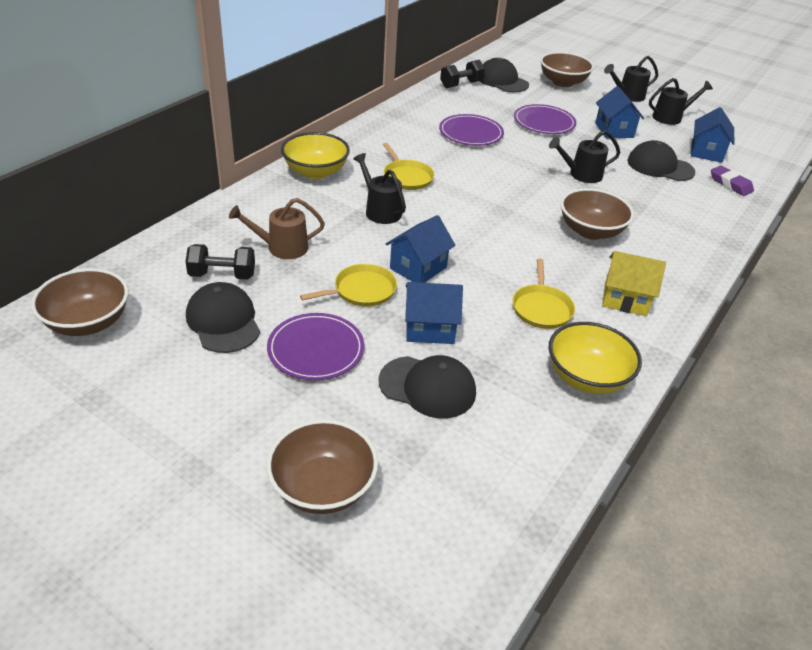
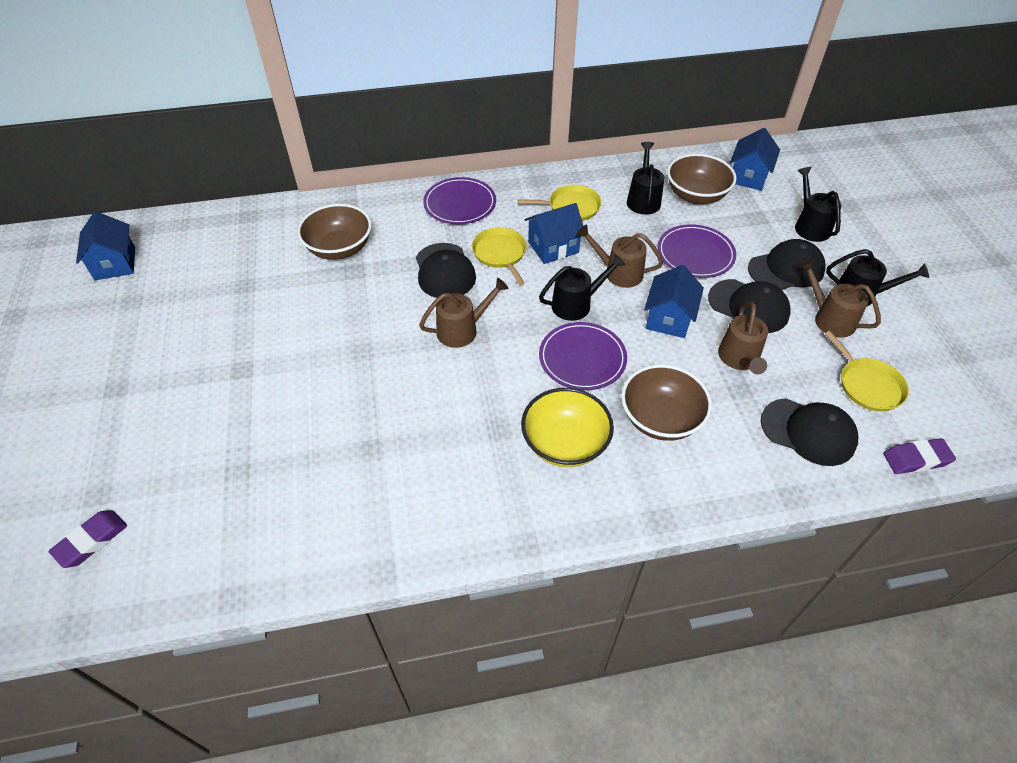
black dumbbell: [185,244,255,280] [440,60,485,88] = 2 -> none = 0
brown bowl: [31,268,129,336] [266,419,378,514] [540,52,594,87] [561,188,634,240] = 4 -> [297,204,372,260] [621,364,712,441] [667,154,737,204] = 3
brown watering can: [229,198,325,259] = 1 -> [419,278,509,348] [576,224,663,288] [718,302,768,375] [799,259,881,338] = 4
purple eraser: [711,165,754,196] = 1 -> [48,510,127,568] [883,438,956,474] = 2
yellow bowl: [281,132,350,179] [549,322,642,394] = 2 -> [521,388,614,467] = 1
yellow house: [602,251,666,316] = 1 -> none = 0

